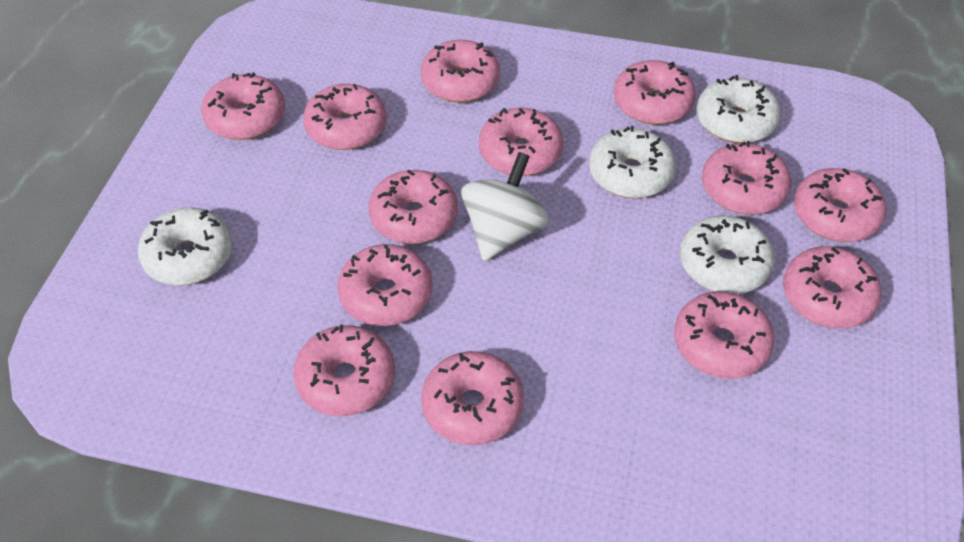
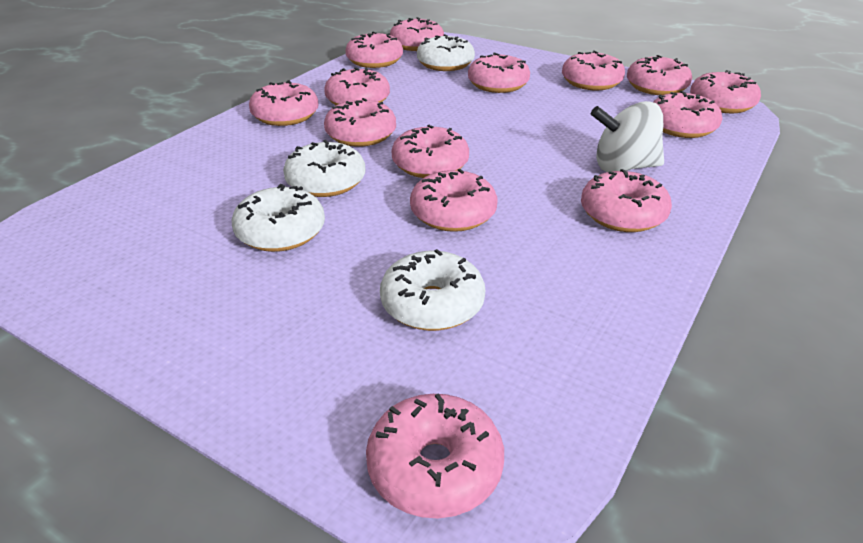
pink donut: [201,73,285,140] [293,325,395,416] [303,84,387,150] [337,244,433,326] [368,170,458,244] [421,40,500,102] [421,351,524,445] [479,108,563,176] [614,60,696,124] [674,291,775,379] [702,141,791,215] [783,246,881,328] [794,168,887,242] = 13 -> [249,80,319,126] [324,68,390,105] [324,98,396,147] [345,32,403,68] [366,393,504,518] [390,17,444,51] [392,125,469,178] [410,169,497,232] [468,53,530,93] [562,50,625,90] [581,169,672,232] [627,55,692,95] [653,91,722,138] [690,70,761,113] = 14

